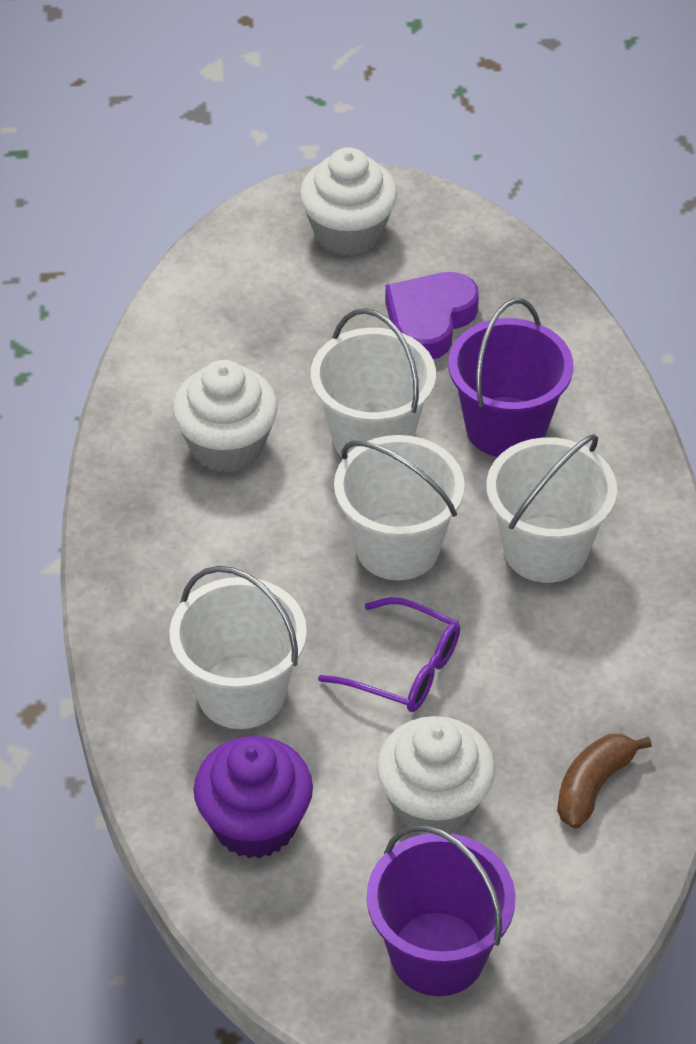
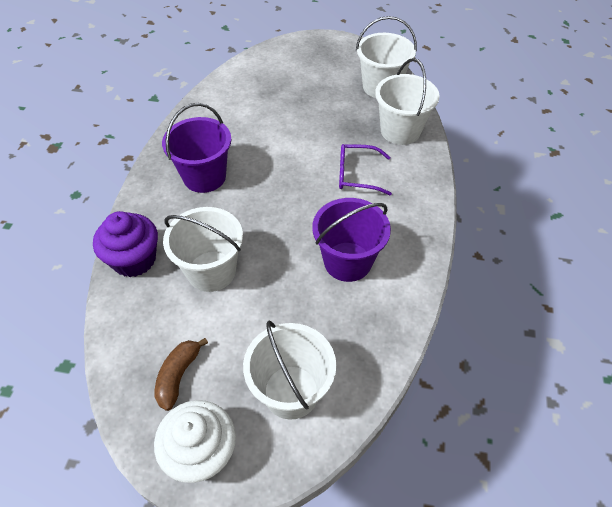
purple heart: [385,272,479,360] = 1 -> none = 0
white cupcake: [173,360,278,473] [300,147,397,256] [377,716,495,835] = 3 -> [154,400,236,483] = 1

